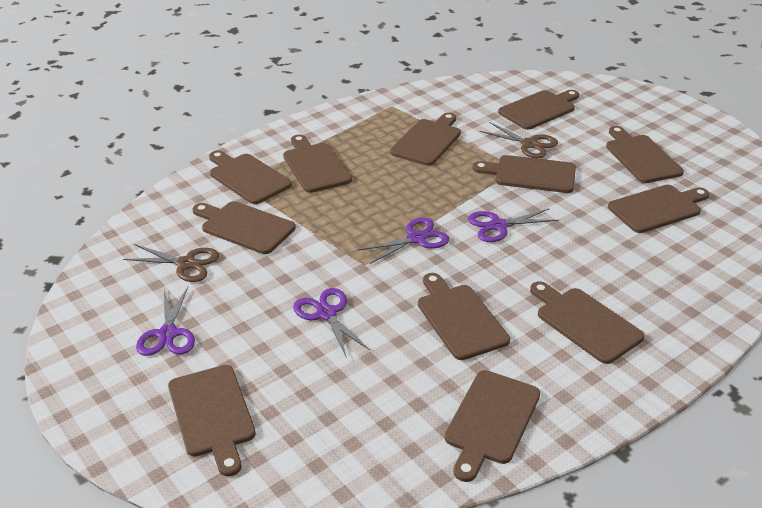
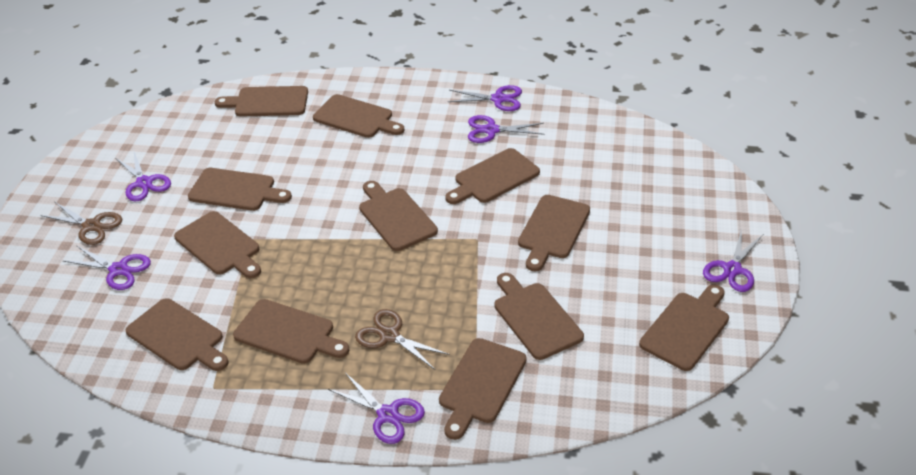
purple scissors: [136,287,195,356] [293,288,370,358] [358,218,449,264] [468,208,559,242] = 4 -> [63,246,151,290] [115,152,171,201] [328,373,425,444] [447,85,522,111] [468,115,545,143] [703,228,763,292] = 6

